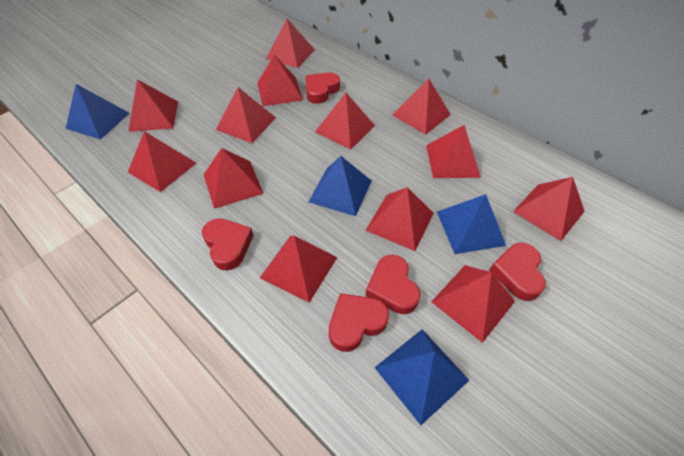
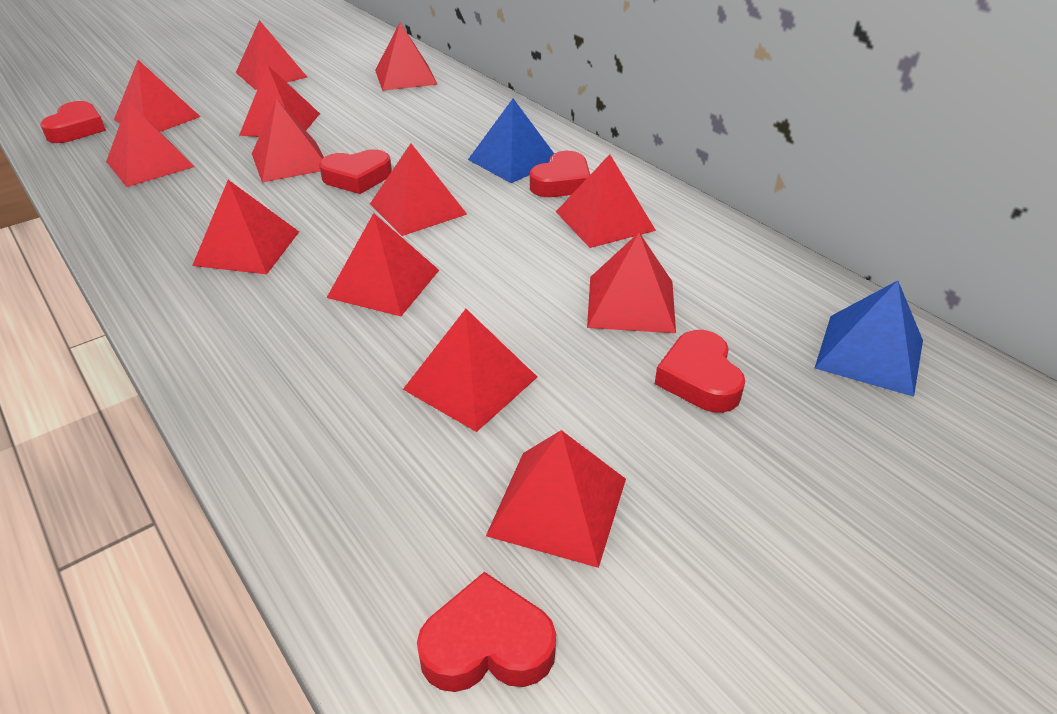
blue pyramid: [66,84,130,140] [309,156,371,216] [375,329,470,425] [437,194,506,254] = 4 -> [468,98,554,183] [815,280,923,397] = 2

